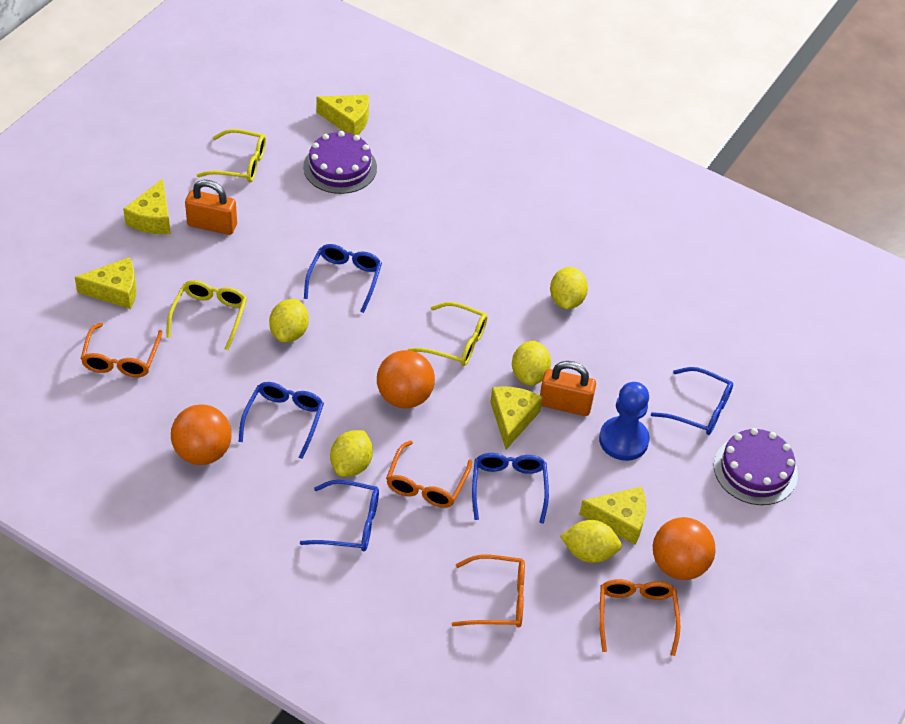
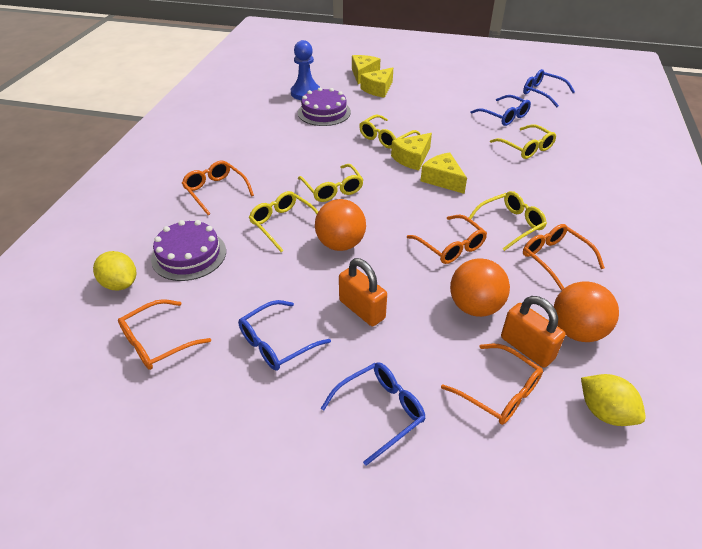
blue glasses: [238,382,324,459] [300,480,379,551] [304,244,382,313] [472,453,549,524] [651,367,733,435] = 5 -> [238,300,331,371] [321,362,426,466] [471,95,531,126] [523,69,575,107] = 4
orange glasses: [81,323,163,377] [386,440,472,508] [452,555,525,627] [599,579,680,656] = 4 -> [118,299,211,370] [182,161,254,215] [407,215,487,264] [441,344,543,425] [523,224,605,291] = 5
yellow cheese: [75,257,136,309] [123,179,171,234] [316,95,369,135] [490,386,543,450] [579,486,646,545] = 5 -> [352,55,380,84] [361,67,393,98] [391,133,432,170] [421,152,467,194] = 4
yellow glasses: [167,280,247,351] [197,129,266,182] [408,302,488,366] = 3 -> [249,191,318,252] [298,164,364,202] [359,115,420,149] [469,191,547,251] [490,124,556,159] = 5
yellow lemon: [269,299,309,342] [330,430,373,477] [512,340,551,386] [550,267,588,309] [560,520,622,563] = 5 -> [93,251,136,291] [581,374,646,426] = 2

